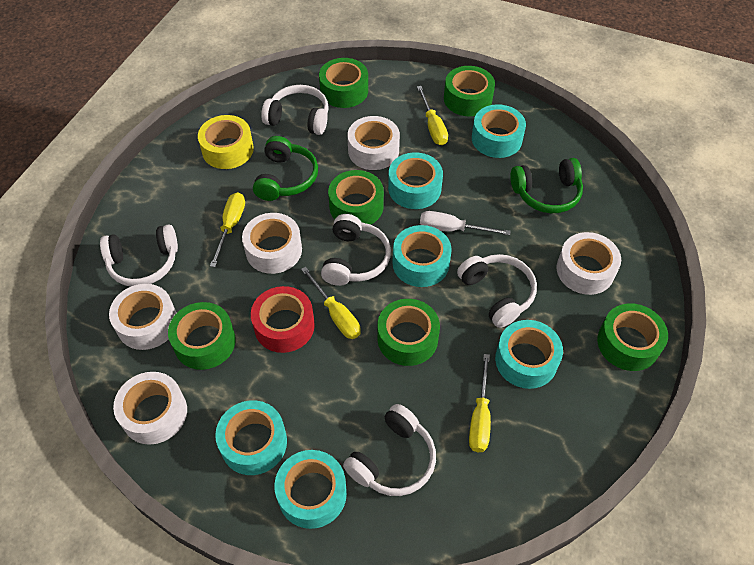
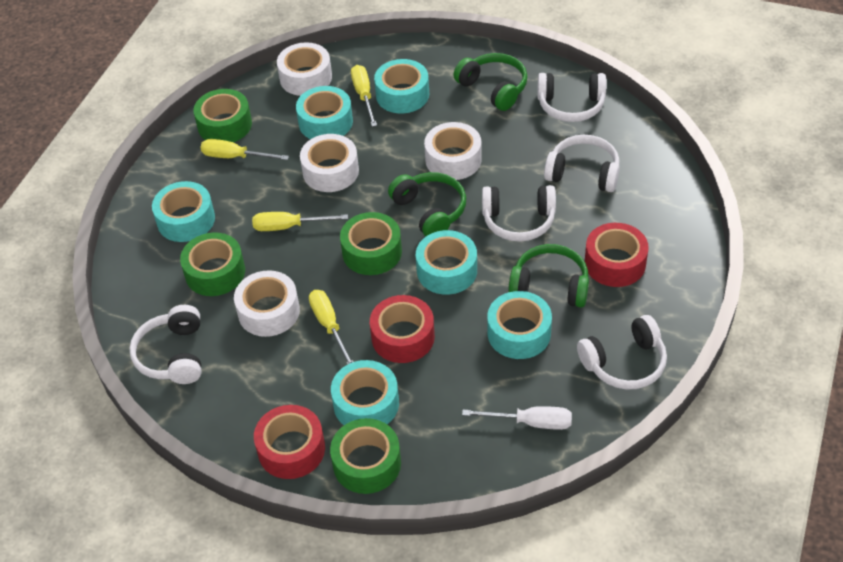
green headphones: [253,136,318,201] [510,158,583,213] = 2 -> [388,172,466,236] [453,53,528,111] [508,244,589,308] = 3
green tape: [168,302,236,370] [319,58,368,108] [328,170,384,225] [377,299,440,366] [444,66,495,116] [597,303,668,371] = 6 -> [180,232,245,296] [193,89,252,142] [330,418,401,494] [340,212,402,275] = 4
red tape: [251,286,315,353] = 1 -> [254,405,325,479] [370,295,435,363] [585,223,649,287] = 3
white tape: [109,284,177,350] [113,372,187,445] [242,213,302,274] [347,116,400,170] [556,232,621,295] = 5 -> [234,270,300,337] [277,42,332,96] [300,134,359,192] [424,122,482,180] = 4
yellow tape: [198,115,254,169] = 1 -> none = 0

